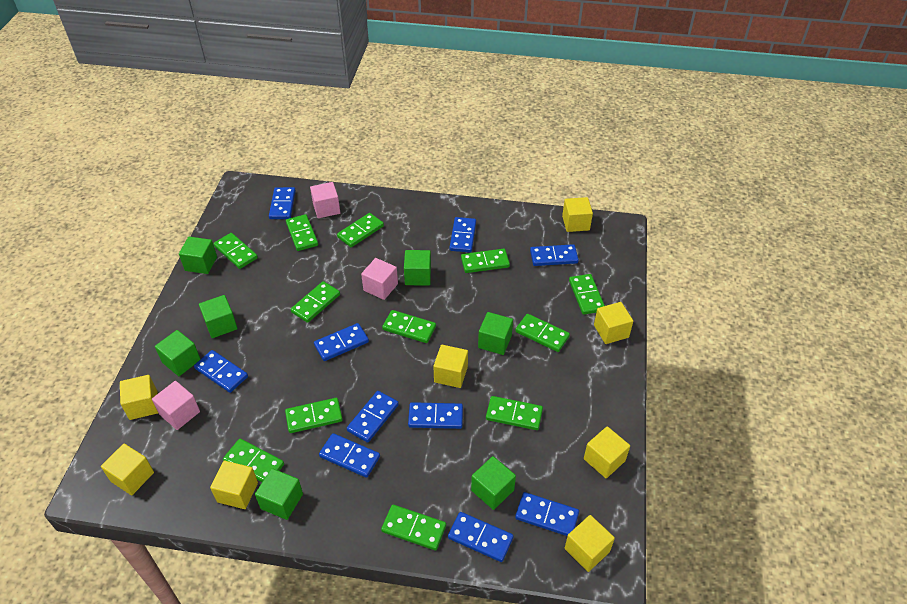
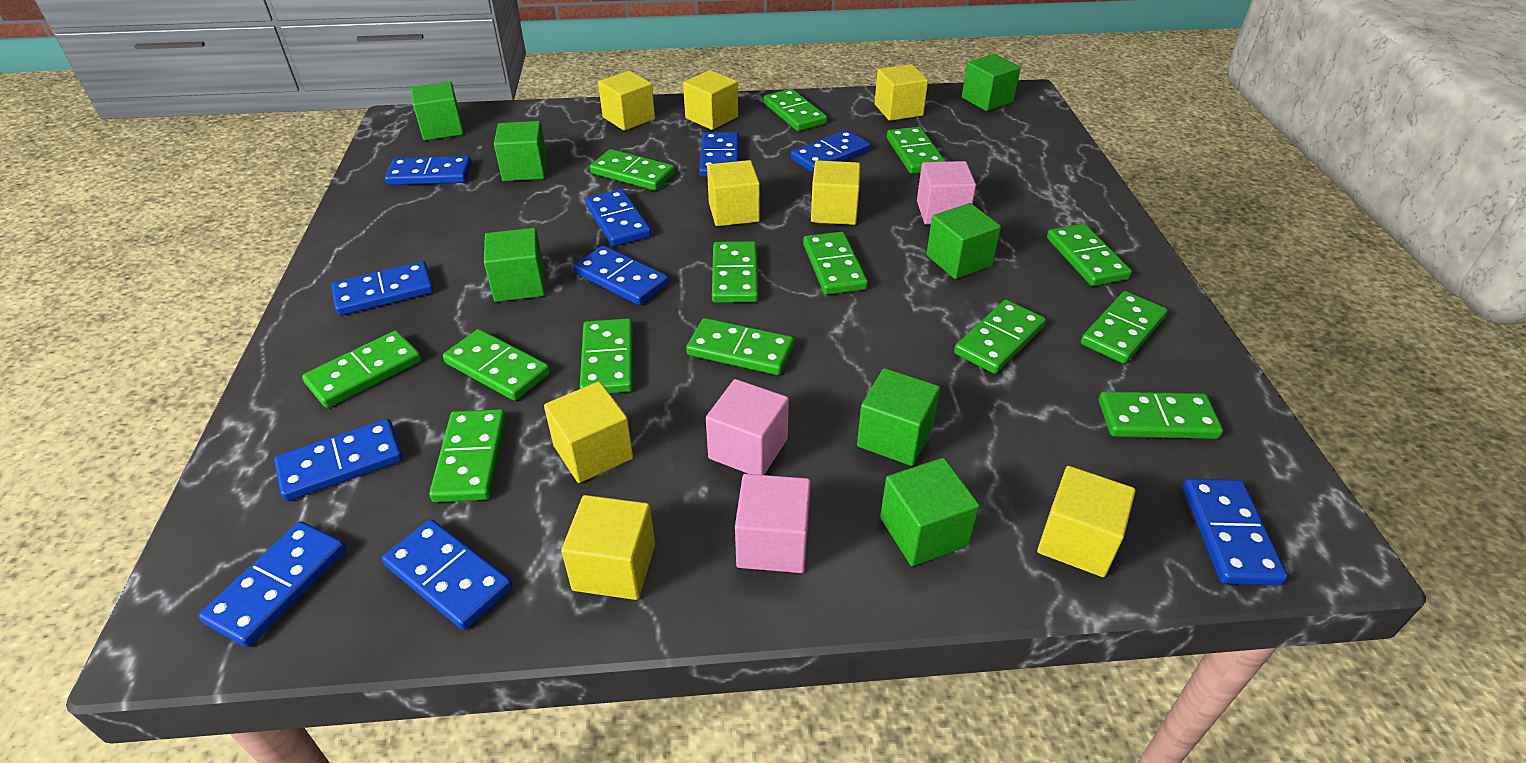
green domino: [214,233,258,269] [223,439,284,482] [285,398,343,433] [286,214,318,251] [291,281,340,323] [337,213,384,247] [381,505,446,550] [382,310,436,343] [461,249,510,273] [486,396,543,430] [515,314,570,352] [569,274,605,315] = 12 -> [302,330,422,408] [429,409,507,502] [443,329,550,401] [580,318,633,393] [590,149,675,191] [686,318,794,375] [712,241,759,303] [763,89,827,131] [803,232,868,295] [887,127,946,174] [954,300,1046,374] [1047,223,1132,286] [1081,291,1168,364] [1099,391,1223,439] = 14

